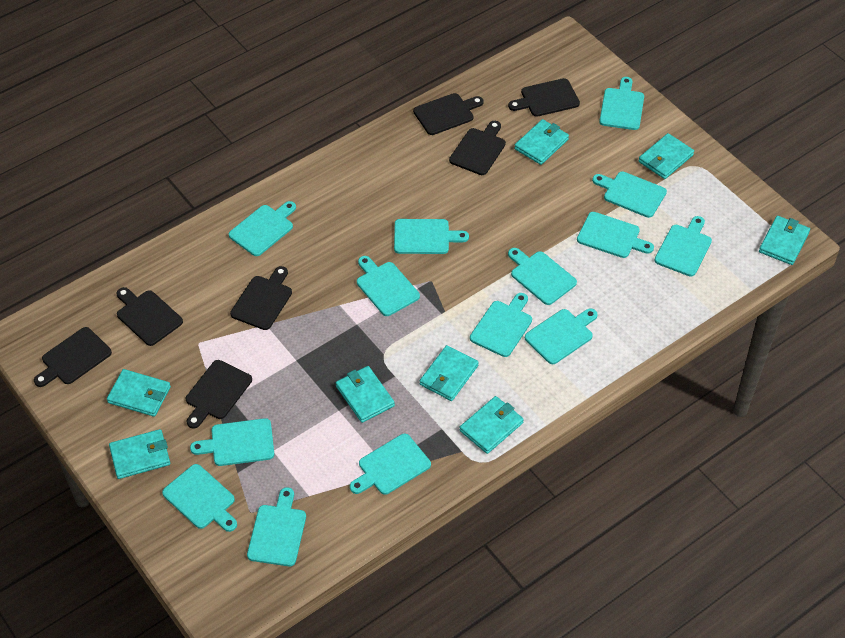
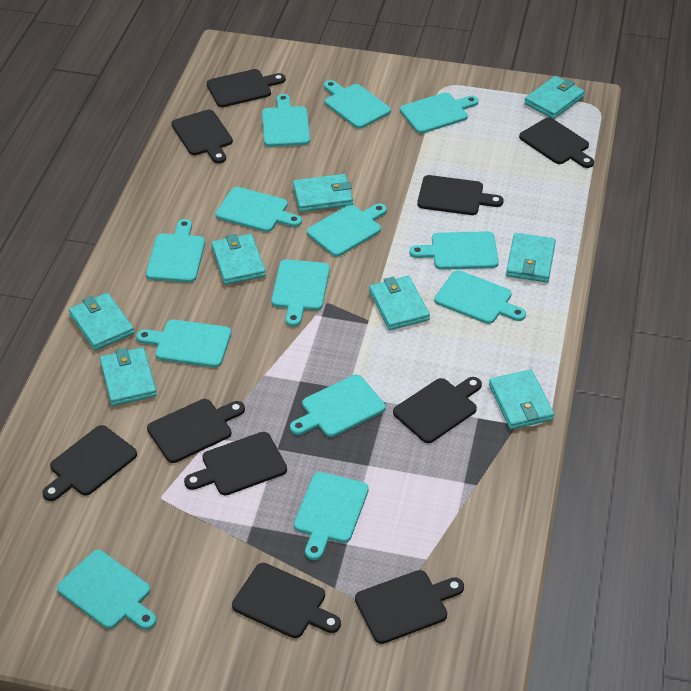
black cutting board: [34,327,112,387] [116,287,183,346] [186,360,252,429] [230,266,292,330] [413,93,484,135] [449,121,506,175] [508,78,580,117] = 7 -> [42,425,137,501] [147,399,245,463] [171,110,233,163] [184,432,287,496] [207,69,286,107] [232,563,341,638] [355,570,464,644] [393,377,482,443] [417,175,504,215] [519,117,594,168] = 10
turquoise cutting board: [162,464,237,532] [190,418,274,466] [229,201,296,256] [247,487,306,566] [350,434,431,495] [357,256,420,316] [394,219,469,254] [470,293,532,357] [508,248,577,305] [525,308,598,364] [577,212,654,258] [592,171,667,218] [599,77,644,130] [654,216,712,277] = 14 -> [57,550,156,630] [136,320,231,367] [146,219,205,282] [215,187,302,232] [262,94,310,147] [271,259,330,327] [290,375,386,437] [294,472,369,560] [307,203,387,257] [324,80,391,129] [400,93,478,134] [409,231,499,270] [434,270,526,324] = 13

